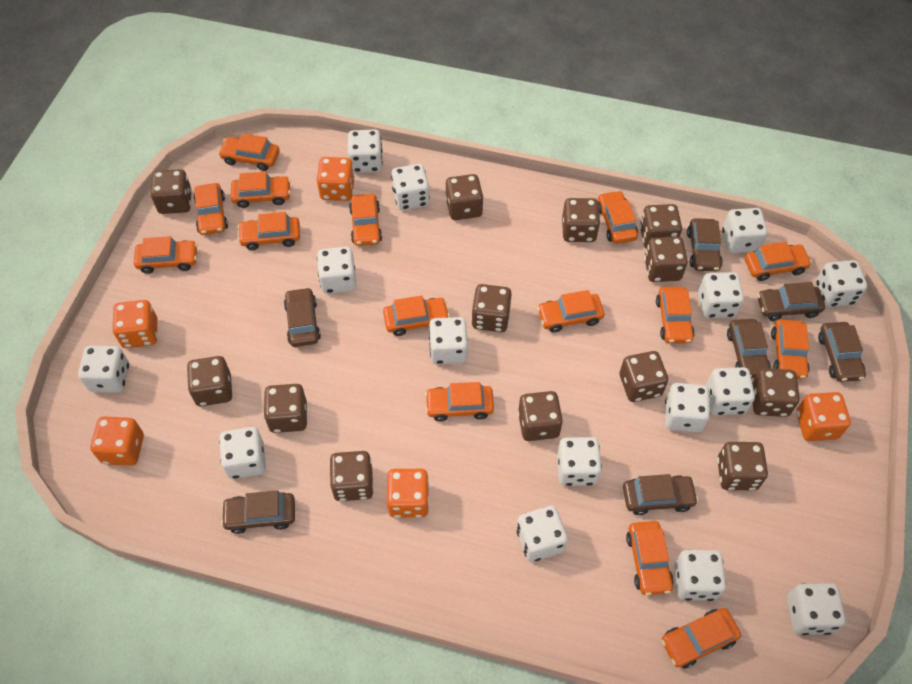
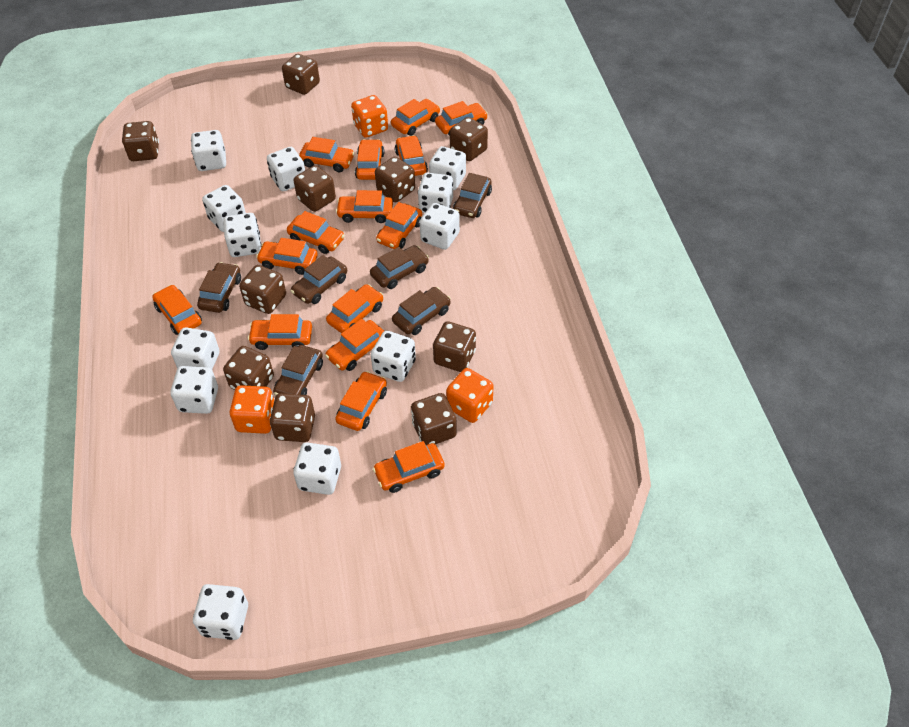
brown car: [221,490,295,534] [284,287,321,347] [623,474,698,515] [687,218,723,271] [727,319,771,378] [757,282,825,321] [818,322,866,382] = 7 -> [197,262,241,313] [273,345,323,396] [291,255,347,304] [370,245,429,289] [392,287,451,335] [453,173,492,218] = 6
brown dice: [150,169,192,214] [187,356,232,406] [264,384,307,433] [329,451,374,501] [445,174,484,220] [471,284,512,332] [518,391,563,441] [562,198,600,242] [620,351,668,402] [640,204,682,249] [644,236,688,282] [717,442,768,490] [752,368,800,417] = 13 -> [122,121,159,161] [223,346,274,390] [239,265,286,314] [270,393,315,442] [282,54,320,95] [294,165,336,212] [375,156,415,202] [411,393,457,445] [433,321,476,372] [450,117,488,161] = 10
orange dice: [90,416,144,466] [112,300,157,348] [317,157,355,201] [387,469,429,518] [796,392,851,441] = 5 -> [230,385,274,434] [351,95,388,138] [446,368,494,423] = 3
white dice: [78,345,129,393] [219,427,266,479] [317,247,357,294] [348,129,383,173] [391,164,430,210] [429,317,468,364] [516,506,568,562] [557,437,602,486] [665,383,710,433] [674,550,726,601] [698,272,744,318] [706,367,755,415] [722,208,768,253] [787,583,846,635] [816,260,867,307] = 15 -> [170,366,218,414] [171,327,220,369] [191,130,226,171] [193,584,248,640] [202,185,246,232] [223,213,261,257] [267,147,305,191] [293,442,341,495] [371,331,416,382] [418,173,453,213] [420,203,460,250] [429,146,466,190] = 12

